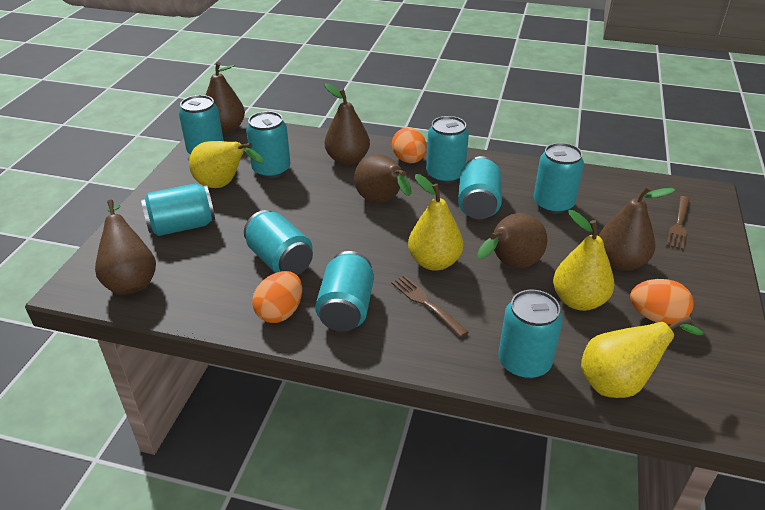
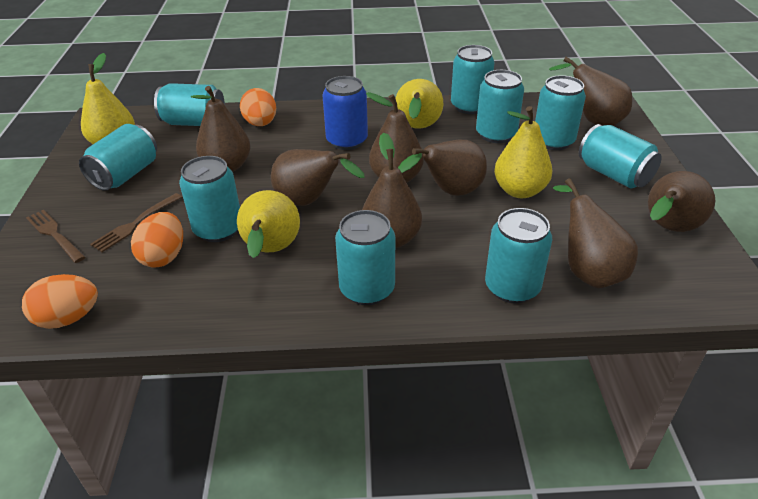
blue can: none = 0 -> [322,76,368,150] = 1
brown pear: [95,200,156,295] [205,62,245,134] [325,83,370,165] [354,154,412,203] [477,213,548,268] [599,186,675,271] = 6 -> [191,86,251,172] [271,149,365,206] [362,133,422,248] [366,92,424,183] [398,140,487,196] [549,57,633,126] [553,178,638,288] [648,171,715,232] = 8

